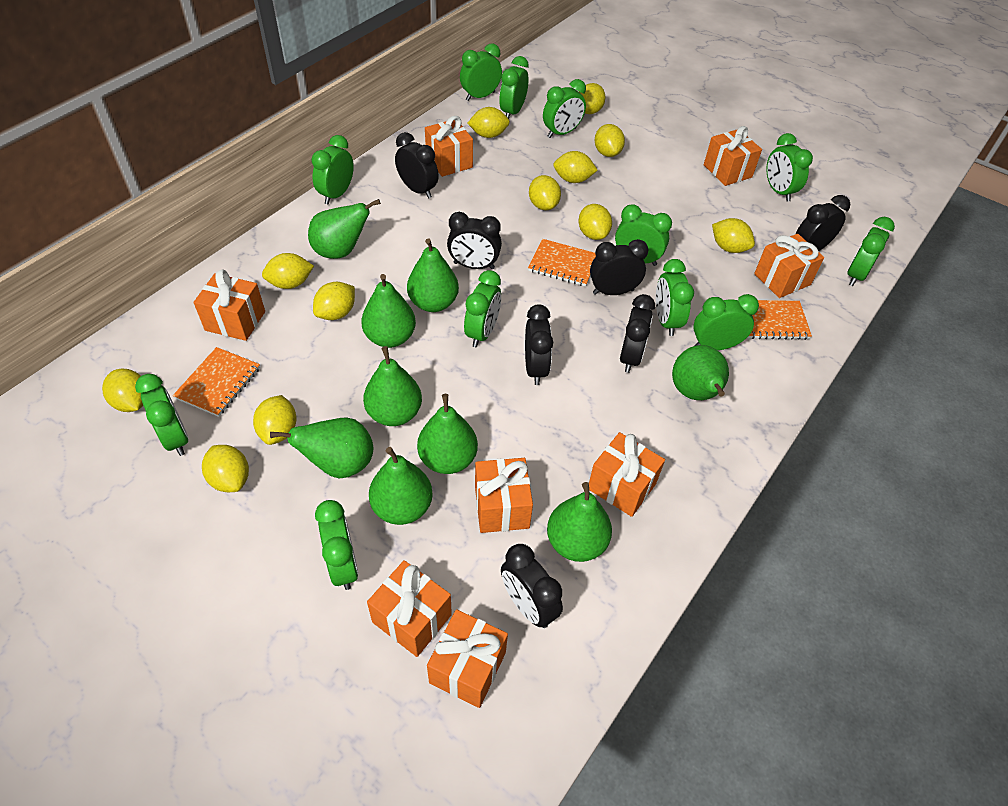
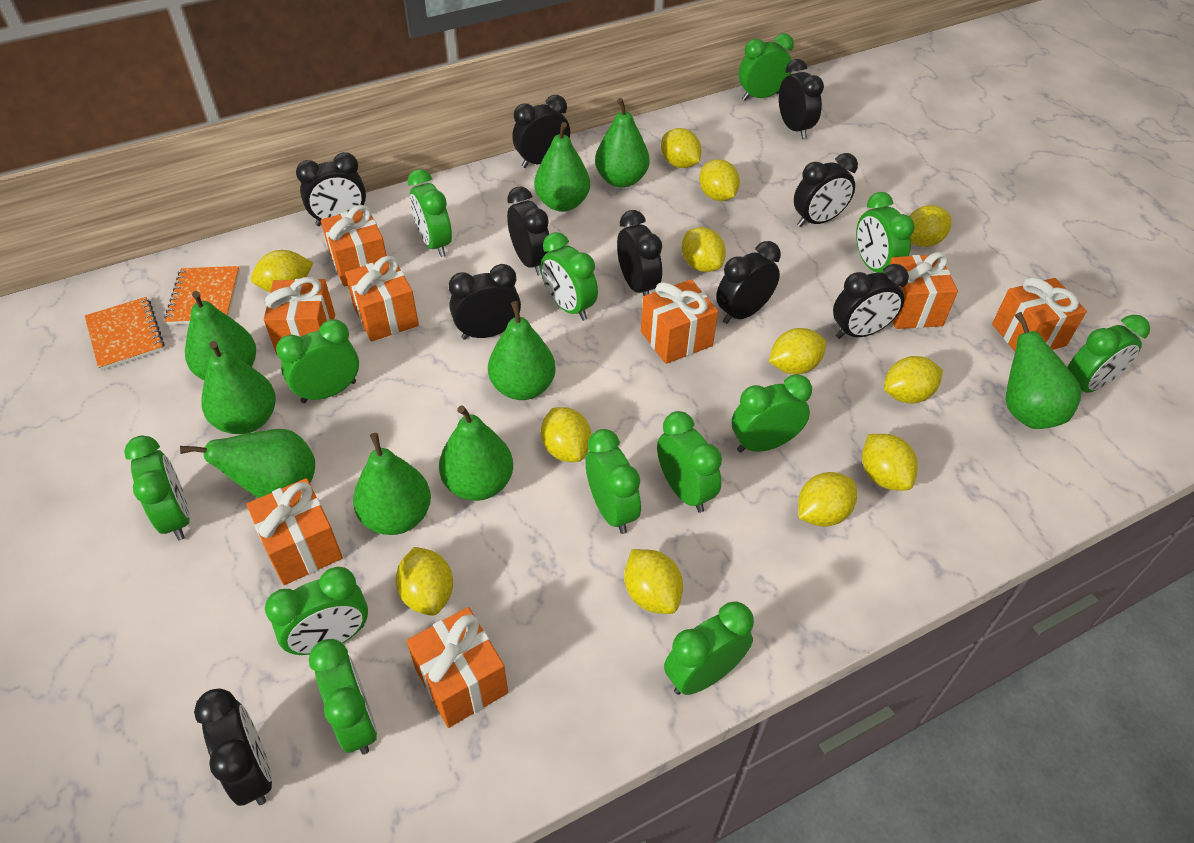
black clock: [395,132,439,198] [447,212,502,269] [501,544,563,628] [525,304,553,385] [590,239,648,295] [620,294,655,373] [796,195,850,251] = 7 -> [194,688,272,806] [296,152,366,226] [449,264,521,340] [507,187,549,276] [512,95,570,168] [617,210,662,296] [716,241,781,324] [779,59,824,139] [794,153,858,227] [833,264,909,339] = 10
green clock: [135,374,188,456] [311,135,354,205] [315,500,358,590] [460,43,502,101] [464,270,501,347] [499,56,529,119] [543,79,586,138] [615,204,672,266] [656,259,694,336] [693,294,759,350] [766,133,813,202] [847,217,895,286] = 12 -> [124,435,190,540] [265,567,368,655] [276,319,359,403] [309,639,377,755] [408,169,452,257] [541,232,598,321] [586,429,641,534] [657,411,722,513] [664,602,754,695] [732,374,812,453] [739,33,794,101] [856,192,915,274] [1067,315,1150,393] = 13
orange notebook: [173,347,260,417] [528,239,596,287] [747,300,812,340] = 3 -> [85,297,164,371] [164,266,240,325] = 2

